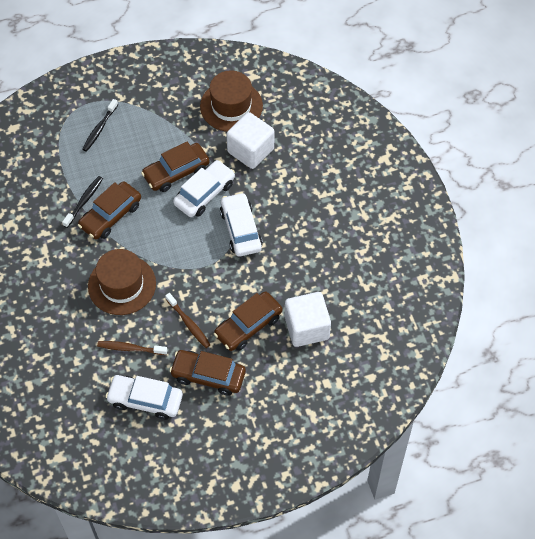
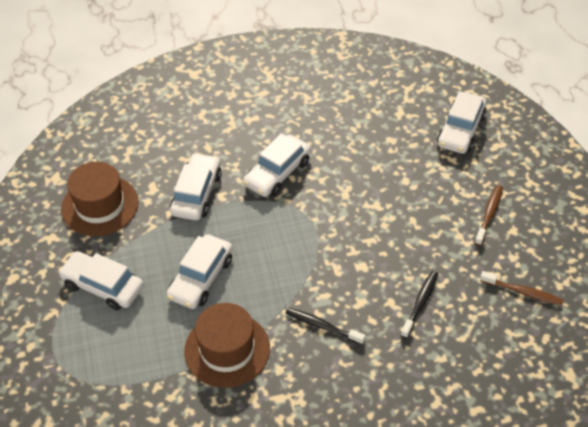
brown car: [78,181,141,240] [141,142,210,192] [170,350,246,396] [214,291,282,351] = 4 -> none = 0
white car: [105,375,183,420] [173,160,235,217] [220,192,263,256] = 3 -> [58,251,144,310] [167,234,233,309] [170,153,222,220] [243,133,311,197] [437,91,487,154] = 5
white cube: [226,112,274,169] [285,292,331,347] = 2 -> none = 0

